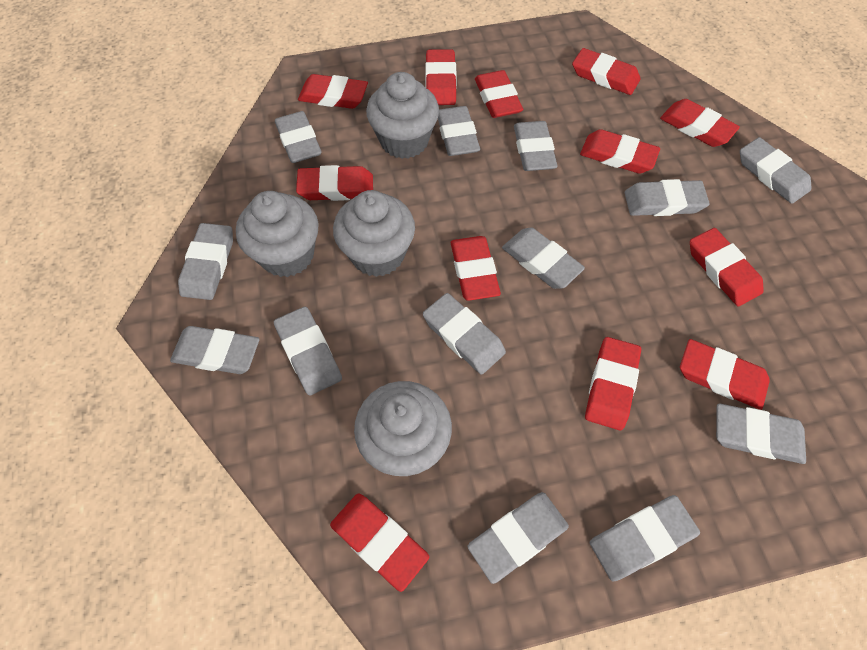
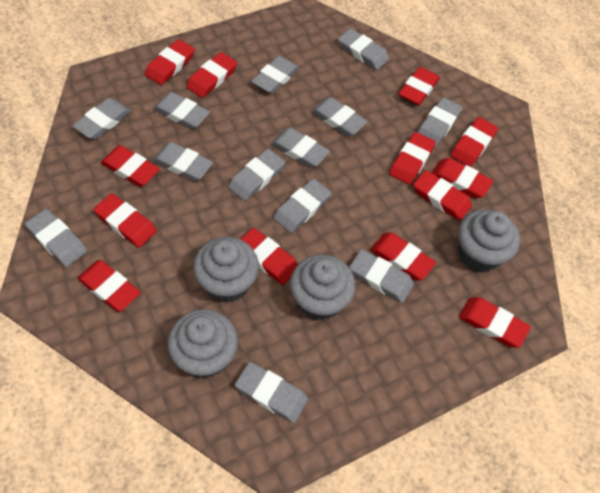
red eraser: [296,165,373,201] [298,74,368,109] [330,493,429,592] [425,49,457,105] [451,236,501,301] [475,70,523,118] [572,48,641,95] [580,129,660,174] [585,337,641,431] [660,99,740,147] [680,339,770,410] [690,228,764,306] = 12 -> [78,260,141,312] [94,193,157,248] [101,145,160,187] [145,39,195,85] [186,52,237,98] [240,228,298,285] [370,233,436,280] [389,132,436,185] [398,67,440,105] [413,170,472,221] [432,158,493,198] [450,117,498,167] [459,297,531,348] = 13

